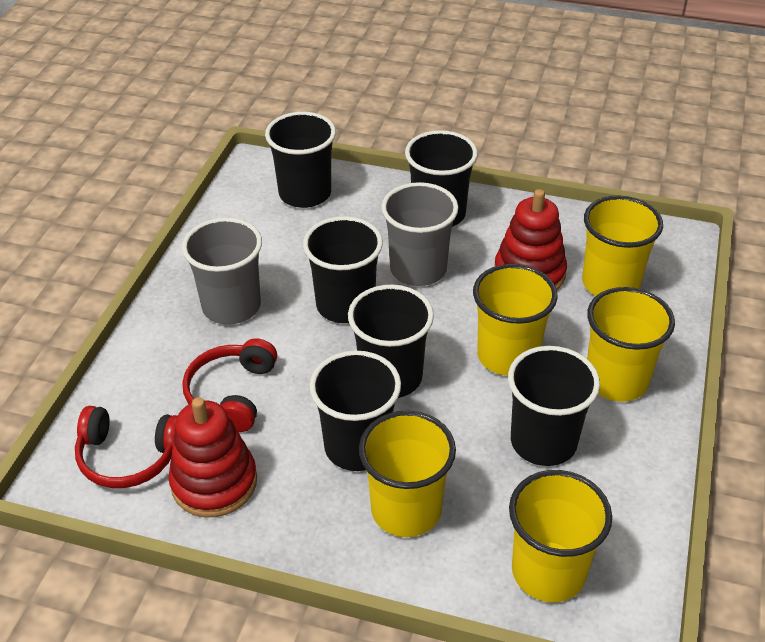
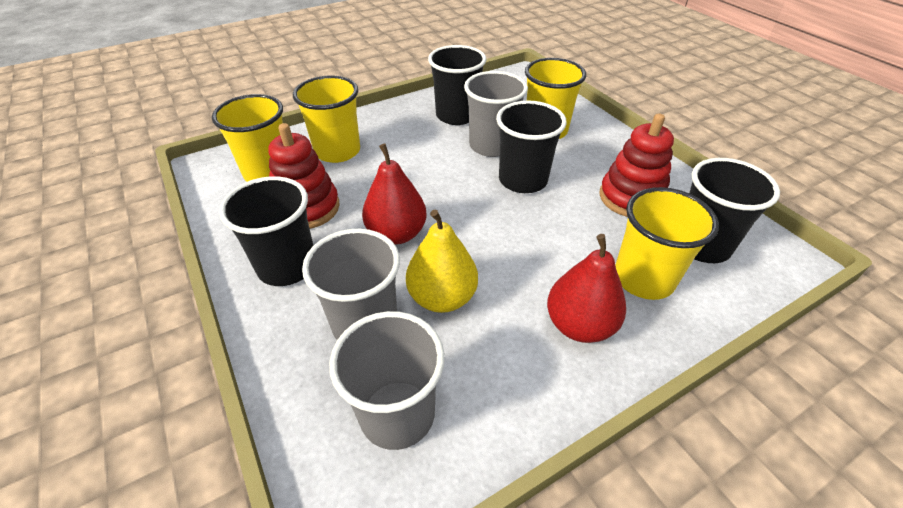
black cup: [265,112,336,208] [303,216,383,323] [309,350,401,471] [348,284,434,398] [405,130,478,227] [508,346,600,466] = 6 -> [219,176,314,286] [428,45,486,125] [496,100,567,193] [689,158,780,263] = 4
grey cup: [182,218,262,325] [381,182,459,286] = 2 -> [302,229,400,340] [329,311,445,450] [464,71,528,157] = 3
red headphones: [75,406,178,488] [182,338,277,432] = 2 -> none = 0
red pear: none = 0 -> [362,144,427,245] [547,234,626,343] = 2
yellow cup: [359,410,456,537] [473,264,558,376] [509,470,612,602] [582,196,663,296] [587,287,675,402] = 5 -> [212,94,283,182] [293,76,360,163] [525,58,586,139] [615,187,719,300] = 4
yellow pear: none = 0 -> [406,209,478,313] = 1

